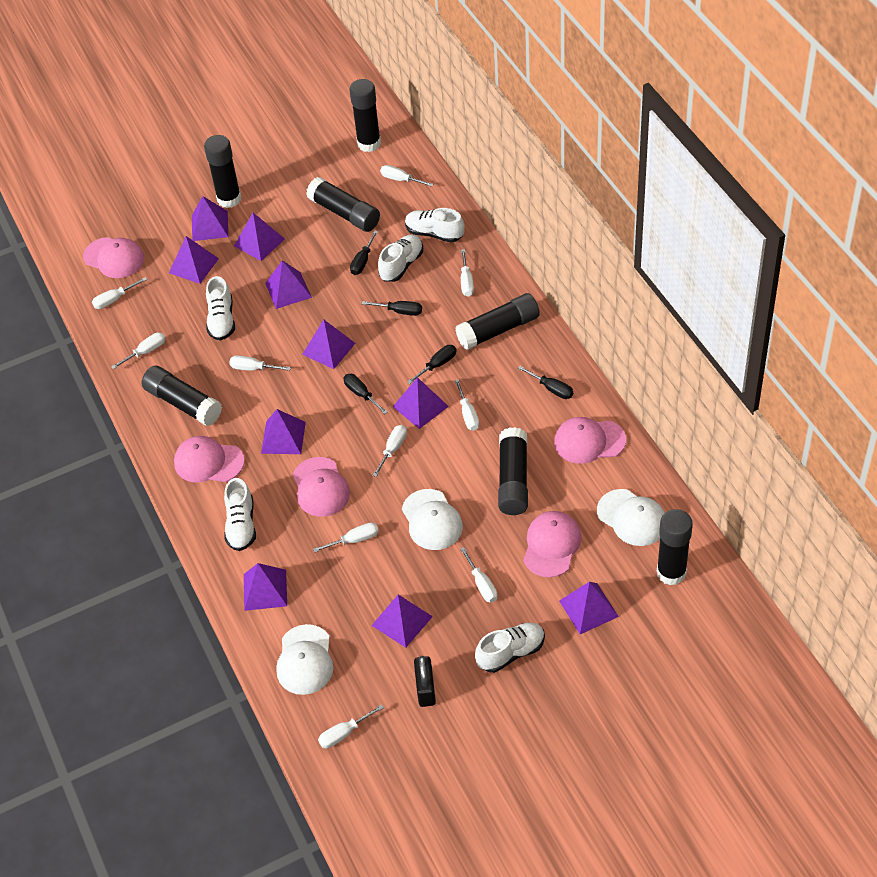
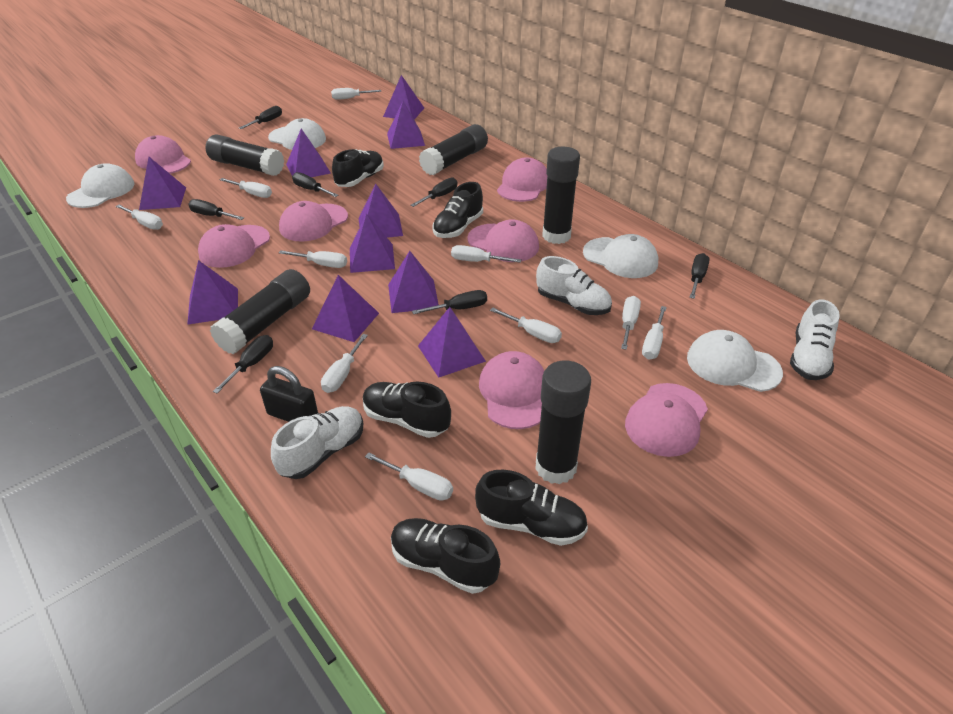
black glue stick: [142,366,222,426] [204,135,241,208] [306,177,380,232] [349,79,381,152] [455,293,540,350] [498,427,528,515] [657,509,693,585] = 7 -> [205,134,284,176] [210,269,310,354] [419,124,488,175] [535,361,591,484] [542,147,580,244] = 5
black screwdriver: [343,374,388,414] [350,230,378,275] [362,301,422,316] [407,345,457,384] [518,366,573,399] = 5 -> [188,199,244,220] [213,335,273,394] [239,106,282,129] [292,172,338,197] [410,177,457,207] [412,290,487,314] [689,253,710,299] = 7
black shoe: none = 0 -> [332,149,384,187] [363,382,451,438] [391,518,500,594] [432,182,483,238] [475,470,588,546] = 5
pink cap: [83,237,144,278] [174,436,245,482] [293,457,350,517] [523,511,581,577] [554,417,626,464] = 5 -> [135,135,191,174] [198,224,270,268] [279,201,348,242] [467,219,539,262] [479,351,544,429] [497,157,547,202] [625,383,708,457] = 7
white cap: [276,624,333,695] [402,489,463,550] [597,489,665,546] = 3 -> [66,163,134,208] [268,118,326,150] [583,234,658,278] [687,330,783,392] = 4
white shoe: [206,276,235,341] [224,478,256,551] [378,234,423,282] [405,208,464,243] [475,623,545,673] = 5 -> [271,406,363,479] [536,256,612,315] [790,299,840,380] = 3

